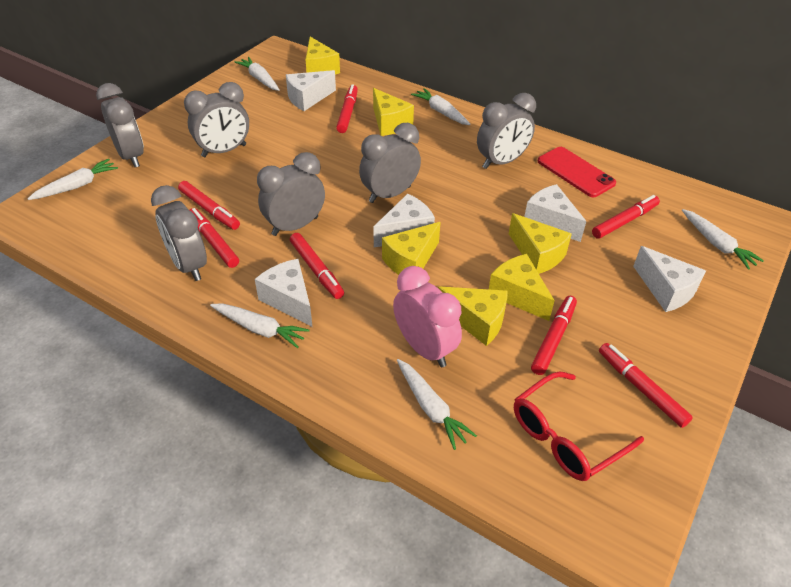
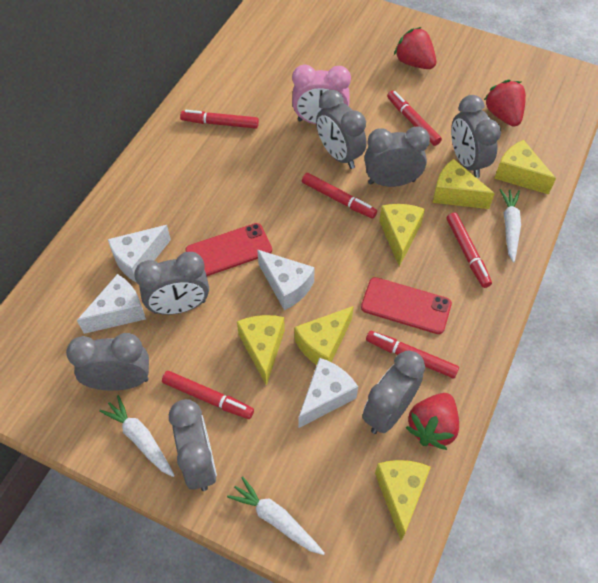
grey clock: [96,83,144,167] [151,185,207,281] [184,82,249,157] [257,152,325,236] [359,123,421,203] [477,93,536,169] = 6 -> [66,333,149,391] [134,252,209,315] [169,399,217,491] [316,90,367,169] [362,351,425,434] [365,126,430,187] [451,95,501,178] = 7
red glasses: [514,371,644,481] = 1 -> none = 0
red marker: [178,181,240,230] [190,208,239,268] [290,233,344,299] [336,84,358,133] [531,296,577,375] [592,195,660,239] [599,343,693,428] = 7 -> [162,371,254,419] [180,110,259,129] [302,173,377,219] [366,331,459,378] [387,90,442,146] [447,213,492,288] = 6
red phone: [538,147,616,197] = 1 -> [185,223,272,276] [361,277,452,334] = 2
red strawberry: none = 0 -> [394,27,436,69] [405,393,459,450] [484,80,526,127] = 3
white carrot: [28,159,118,200] [210,303,310,348] [235,57,280,91] [397,359,477,450] [411,88,471,125] [682,209,764,270] = 6 -> [99,395,175,477] [227,476,325,555] [499,189,521,263] = 3
white cheese: [255,259,313,327] [286,70,336,111] [374,193,435,247] [524,184,586,242] [633,246,706,312] = 5 -> [77,274,146,334] [108,225,171,283] [257,250,315,310] [299,358,358,428] = 4

